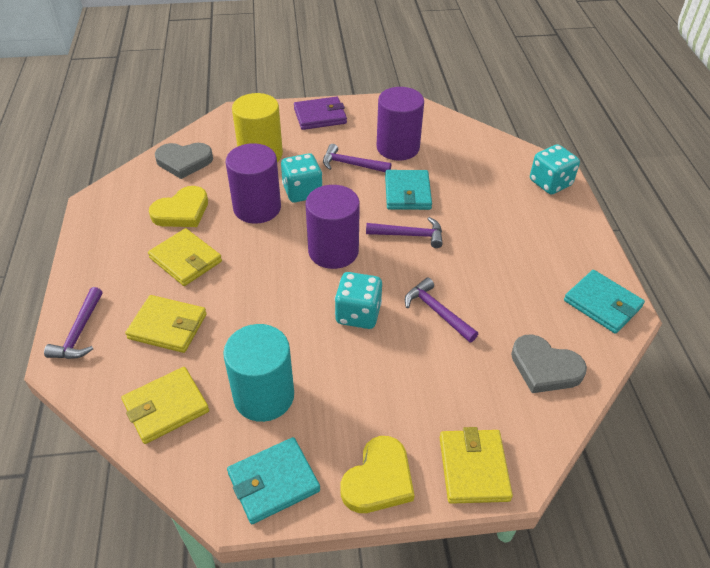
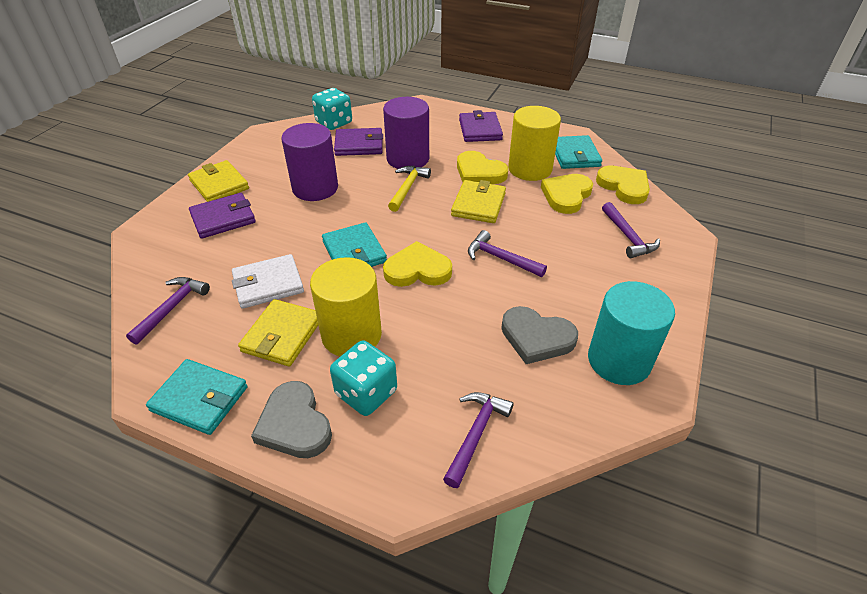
purple cylinder: [226,143,281,224] [306,185,360,269] [377,87,424,161] = 3 -> [281,123,338,201] [383,97,429,169] = 2
purple wallet: [294,97,347,130] = 1 -> [189,193,256,239] [334,128,383,156] [459,110,503,142] = 3
turquoise dice: [281,153,322,202] [335,272,382,329] [530,144,580,194] = 3 -> [312,88,352,130] [330,340,397,416] = 2
white wallet: none = 0 -> [232,254,304,309] = 1
yellow cylinder: [232,93,283,162] = 1 -> [310,257,382,356] [508,106,561,181] = 2
yellow hammer: none = 0 -> [388,166,431,212] = 1
yellow heart: [149,186,208,227] [341,436,414,513] = 2 -> [383,241,452,287] [457,151,508,184] [541,174,593,214] [596,166,650,204] = 4
yellow wallet: [121,367,209,444] [125,295,207,353] [148,228,222,286] [440,427,513,504] = 4 -> [188,160,249,202] [238,299,318,367] [451,180,506,223] = 3

